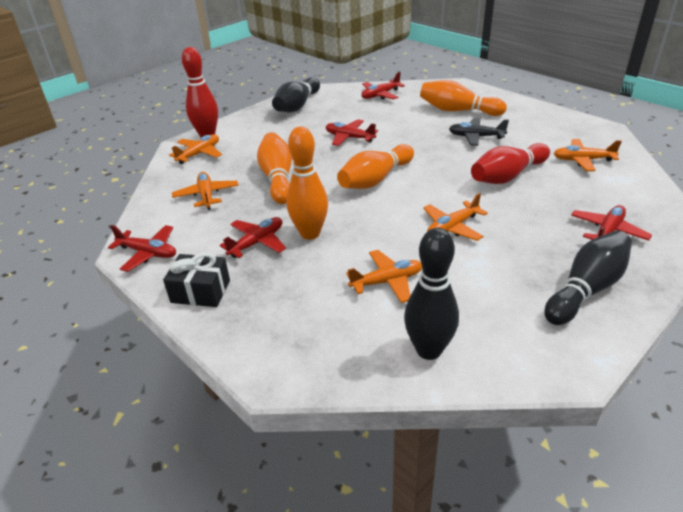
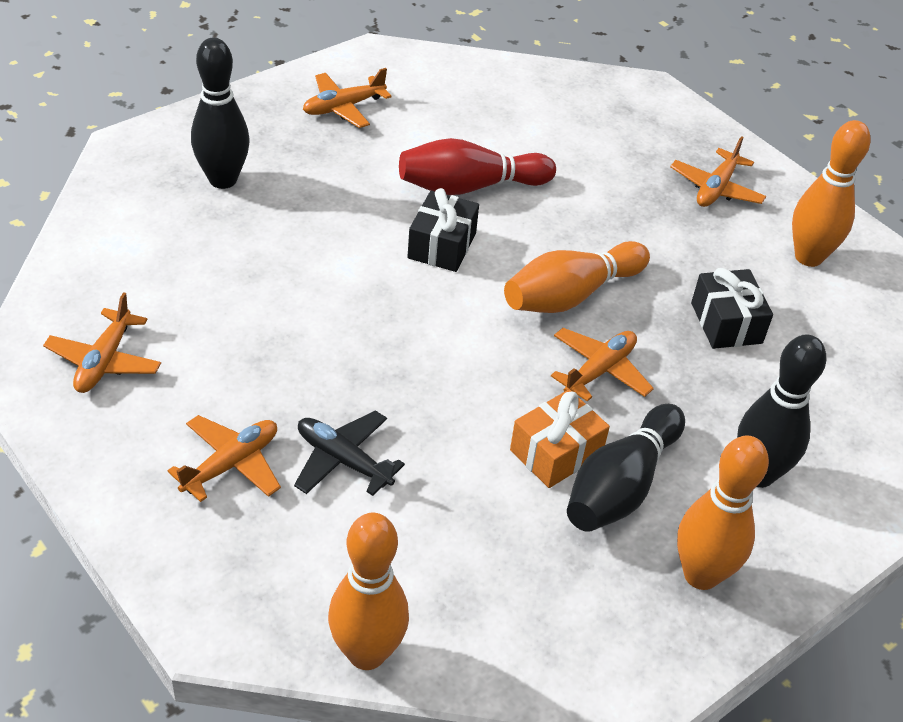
black gift: [163,252,230,307] = 1 -> [407,188,479,272] [691,268,773,349] = 2
orange gift: none = 0 -> [510,389,610,488] = 1
red bowling pin: [181,47,218,138] [471,143,550,184] = 2 -> [399,138,556,195] = 1
red plane: [108,225,176,272] [219,217,286,258] [326,120,378,146] [361,72,405,99] [571,205,652,241] = 5 -> none = 0

